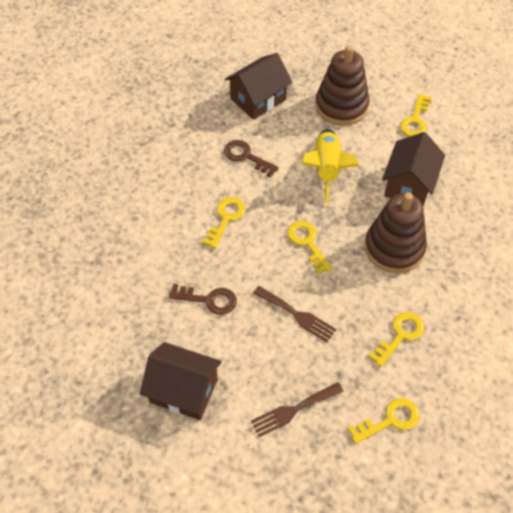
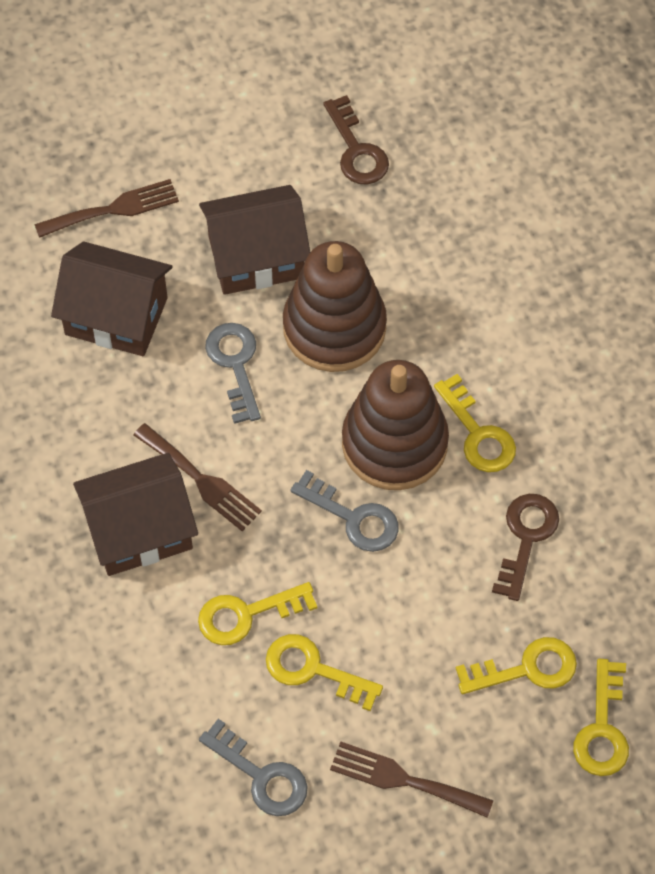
brown fork: [251,382,344,437] [253,286,336,342] = 2 -> [34,179,179,238] [133,423,262,531] [330,742,493,818] = 3
grey key: none = 0 -> [199,719,308,816] [205,323,261,424] [291,470,399,552] = 3
yellow rocket: [301,129,359,204] = 1 -> none = 0

